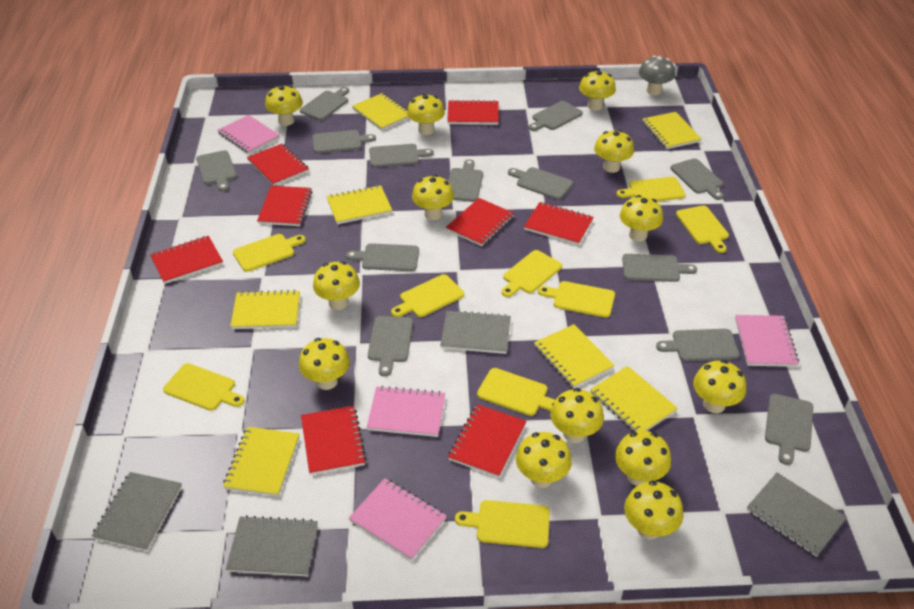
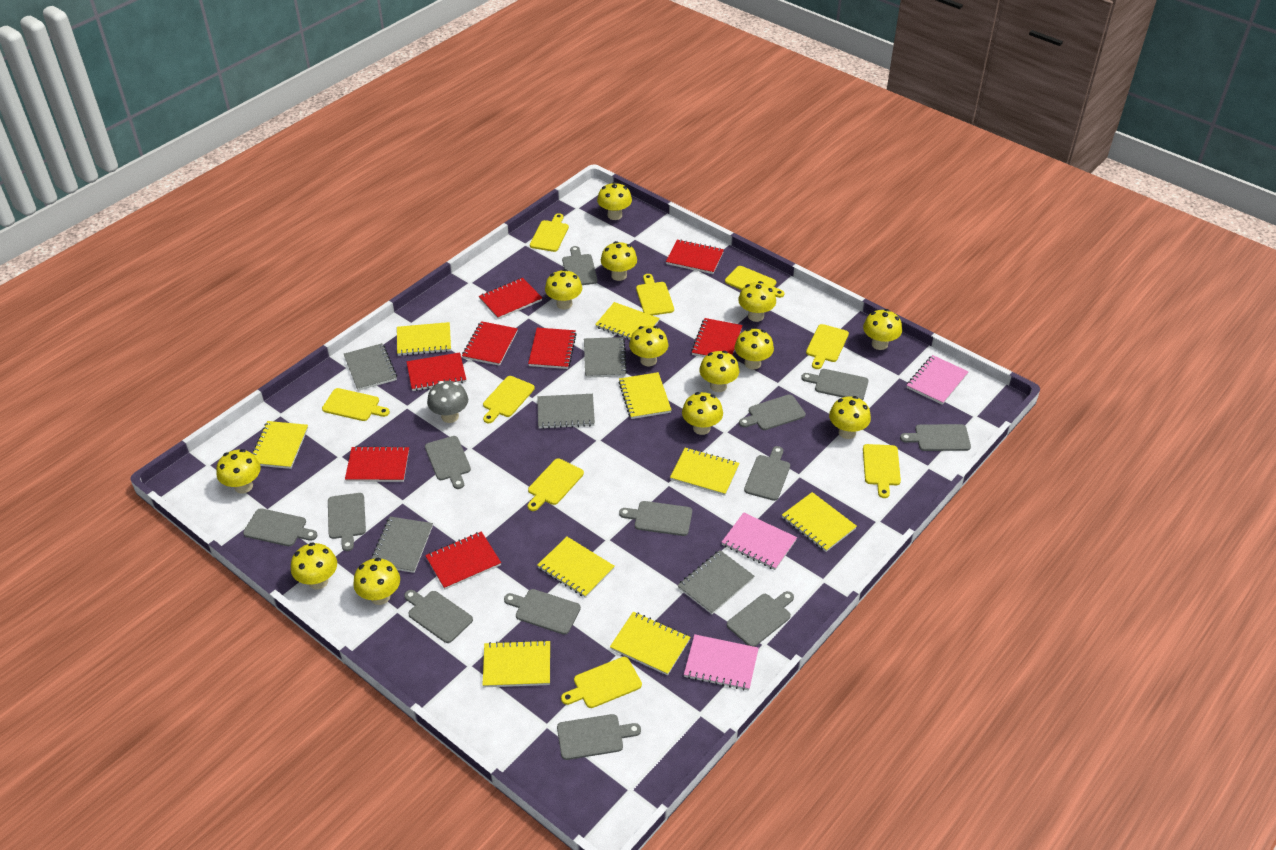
grey notebook: [92,472,182,551] [226,515,318,577] [440,310,511,354] [747,472,847,557] = 4 -> [344,343,397,391] [370,517,433,573] [537,394,595,429] [584,337,627,378] [677,550,754,614] = 5
pink notebook: [217,115,280,154] [349,478,447,560] [367,386,445,437] [735,315,799,367] = 4 -> [684,634,759,691] [722,512,797,570] [907,355,969,405] = 3
yellow notebook: [223,427,299,497] [230,290,300,329] [327,185,392,224] [352,93,409,130] [534,324,615,388] [590,366,678,432] [642,112,701,149] = 7 -> [252,421,308,469] [397,322,451,356] [482,640,550,687] [537,537,615,598] [595,302,660,340] [610,612,690,675] [618,372,671,419] [670,448,739,496] [782,492,857,552] = 9

